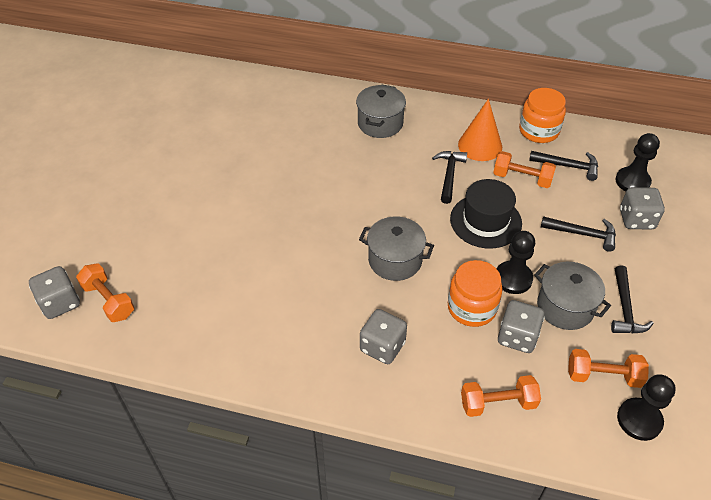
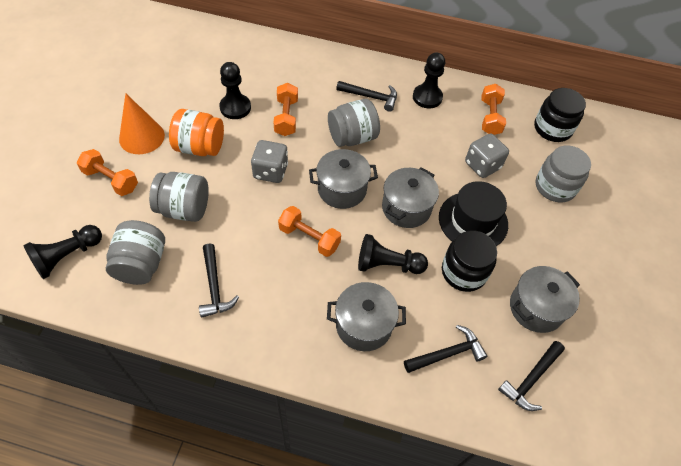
black jar: none = 0 -> [442,230,497,292] [534,88,586,142] = 2
black pawn: [497,231,535,294] [616,133,660,191] [617,374,676,441] = 3 -> [23,225,102,279] [219,62,251,119] [358,234,428,274] [413,52,445,108] = 4
grey dice: [29,266,80,319] [360,309,407,364] [498,300,545,353] [620,187,665,230] = 4 -> [251,140,288,183] [465,133,509,178] = 2
grey jar: none = 0 -> [106,220,165,285] [149,172,209,222] [328,99,380,147] [536,145,591,203] = 4
grey pot: [356,85,406,138] [359,216,434,281] [534,262,611,330] = 3 -> [309,149,378,209] [327,282,406,351] [382,167,439,228] [510,266,580,333] = 4
orange jar: [448,260,503,327] [519,88,566,143] = 2 -> [169,109,224,156] = 1

